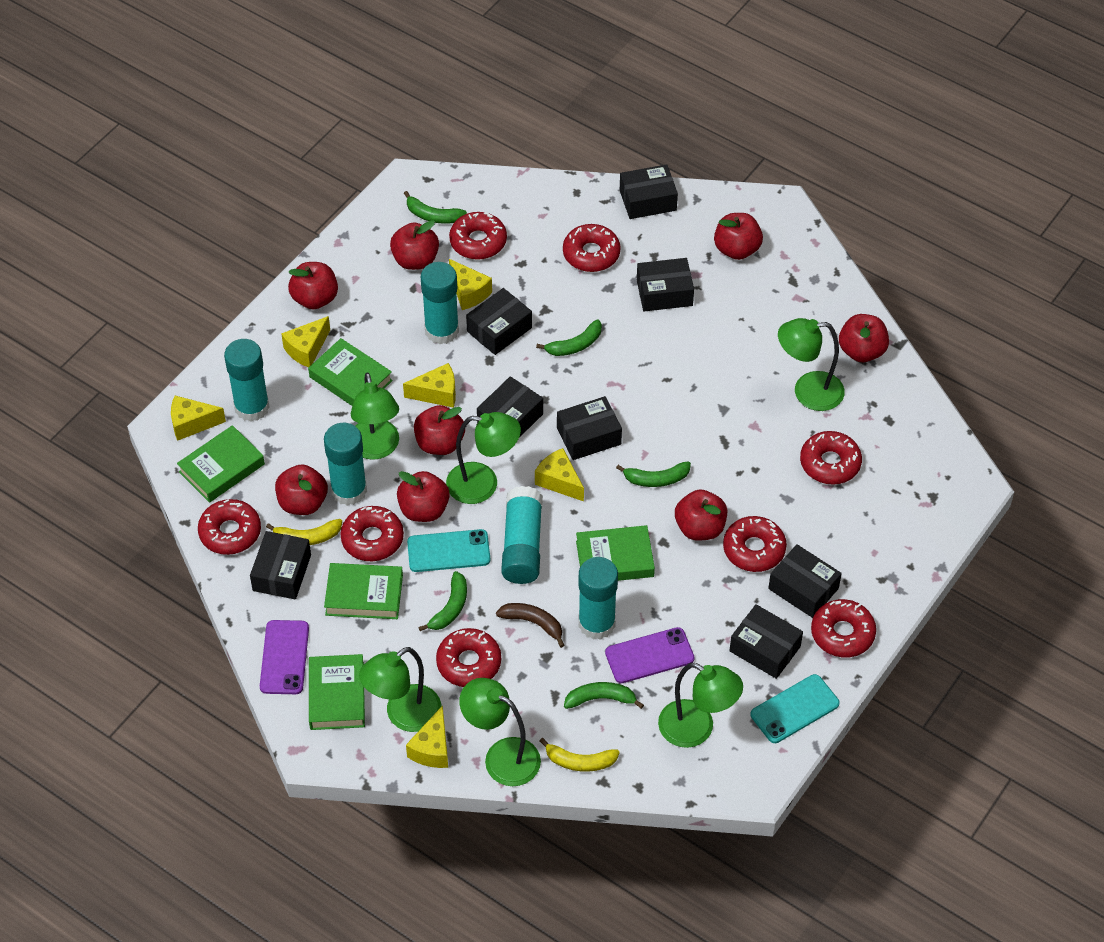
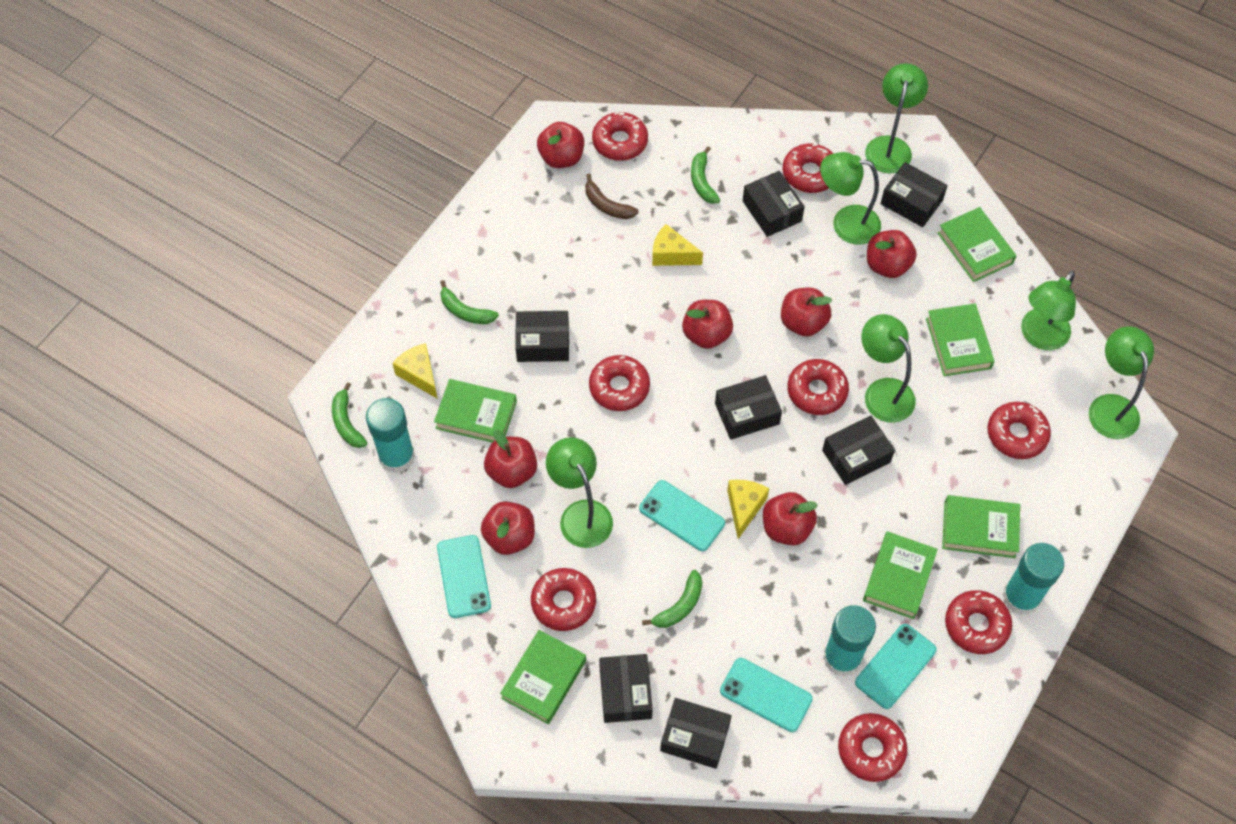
black box: [250,531,311,599] [466,288,532,355] [477,376,543,438] [557,396,622,460] [620,164,678,219] [637,258,694,311] [729,604,803,679] [768,544,842,618] = 8 -> [515,311,569,362] [599,654,653,723] [660,698,732,769] [715,375,782,440] [743,171,805,237] [822,416,895,485] [880,162,948,227] = 7
green banana: [404,191,467,224] [418,571,467,631] [536,319,602,356] [564,682,644,709] [616,462,691,487] = 5 -> [332,382,367,448] [440,280,499,324] [642,570,702,628] [691,146,720,204] = 4
green book: [177,425,265,503] [308,338,393,406] [309,654,365,730] [324,563,403,619] [576,525,655,581] = 5 -> [434,379,517,443] [500,630,586,724] [863,531,938,619] [926,304,995,376] [938,207,1016,282] [942,495,1020,558] = 6
purple phone: [260,620,309,694] [605,627,695,683] = 2 -> none = 0
red apple: [275,464,328,515] [288,262,338,309] [390,220,439,270] [397,471,450,522] [414,405,465,455] [675,489,727,541] [714,213,763,260] [839,314,889,362] = 8 -> [481,501,535,555] [484,430,537,488] [537,122,584,168] [682,300,733,349] [763,492,818,545] [781,287,833,337] [867,230,917,278] = 7
turquoise glue stick: [224,339,270,422] [324,423,367,506] [421,262,459,344] [501,486,543,584] [578,557,618,640] = 5 -> [366,398,415,473] [823,605,876,676] [1002,543,1064,615] = 3
turquoise phone: [407,529,490,572] [750,674,839,743] = 2 -> [437,535,491,618] [639,480,725,551] [720,658,813,732] [855,624,937,709] = 4
yellow banana: [266,519,342,545] [540,738,620,772] = 2 -> none = 0
yellow cheese: [171,396,226,441] [281,316,330,367] [403,363,456,408] [406,705,448,768] [449,259,492,310] [535,448,584,502] = 6 -> [392,343,438,399] [652,224,703,266] [727,480,769,539] = 3

